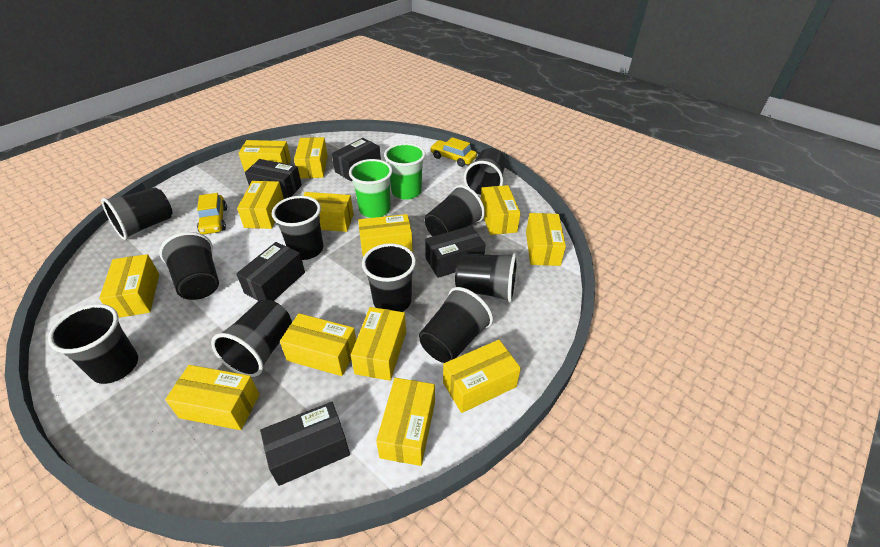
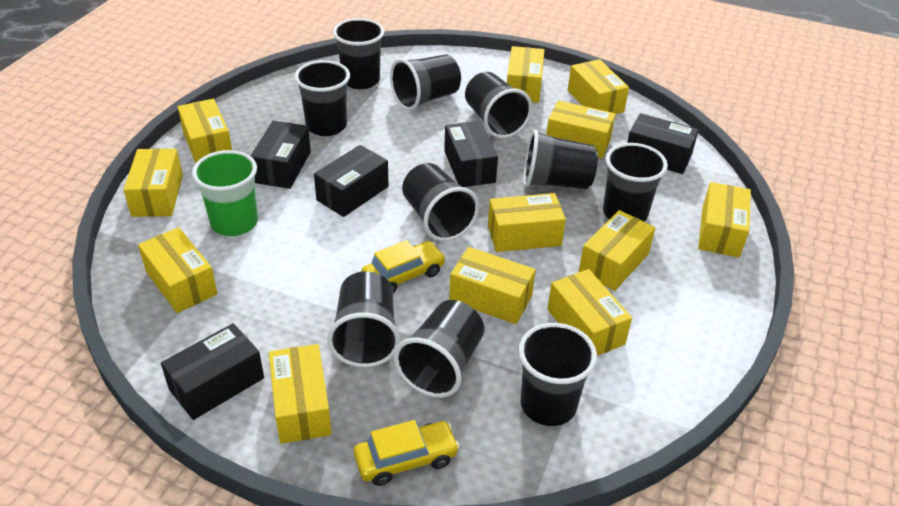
green cup: [349,159,393,218] [384,143,425,200] = 2 -> [192,150,258,236] = 1
yellow box: [99,254,159,318] [165,365,260,430] [237,181,284,229] [239,140,291,172] [280,313,356,376] [294,137,328,178] [303,192,354,232] [351,307,406,381] [358,214,413,257] [376,378,435,466] [443,340,521,413] [481,185,520,235] [526,213,566,266] = 13 -> [123,148,183,217] [138,227,218,313] [178,99,232,164] [269,344,332,444] [449,247,536,324] [488,193,566,252] [507,46,544,103] [546,100,616,158] [547,269,632,356] [568,59,629,114] [579,210,655,291] [698,182,751,257] = 12

